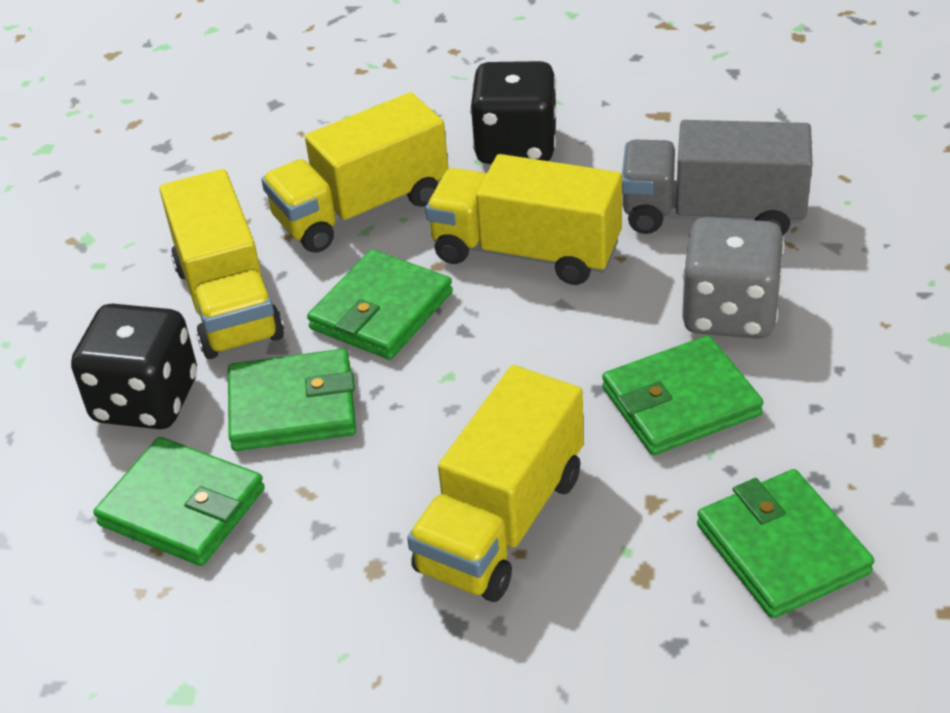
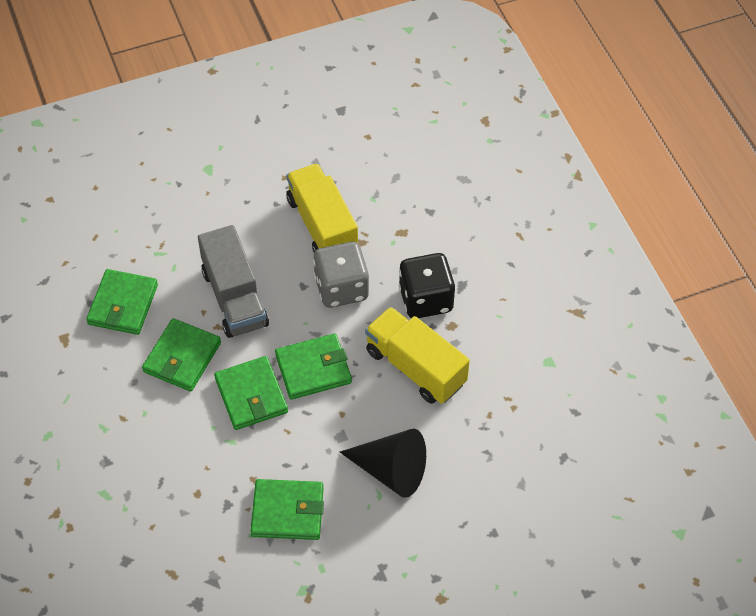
black cone: none = 0 -> [340,429,426,498] = 1
black dice: [71,304,197,429] [470,61,556,164] = 2 -> [399,253,455,318] = 1
yellow truck: [159,169,284,359] [261,92,449,253] [407,365,584,602] [425,154,622,285] = 4 -> [286,163,358,253] [365,307,470,404] = 2

